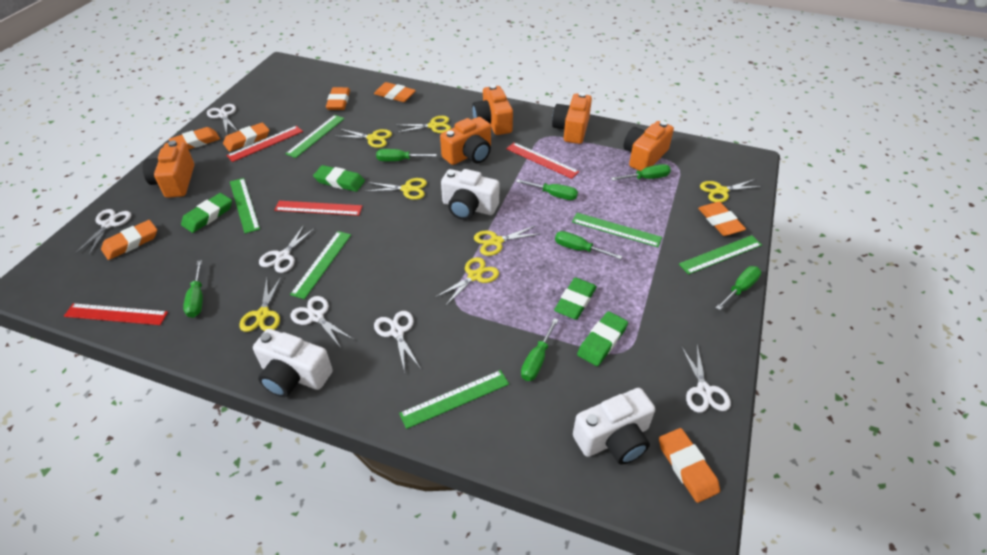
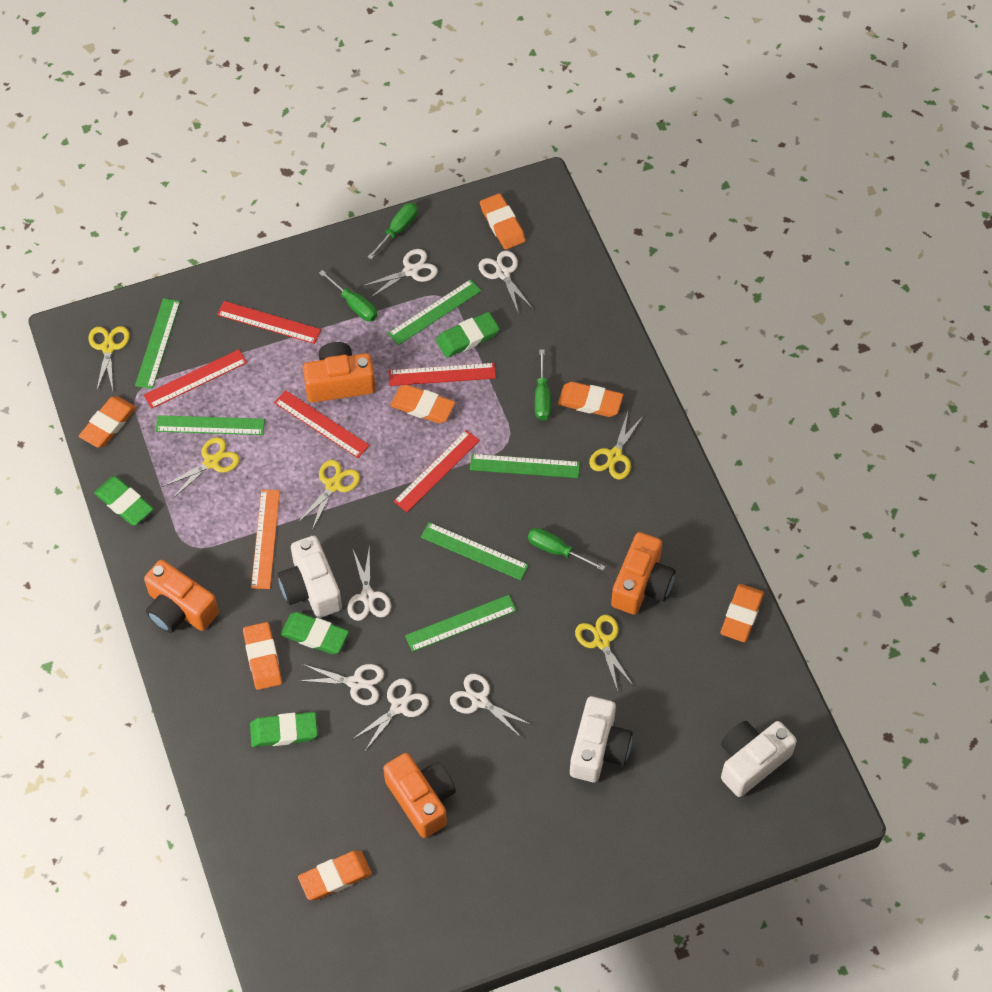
green screwdriver: [183,260,203,318] [376,149,437,161] [516,179,578,200] [521,318,558,381] [555,231,622,259] [611,164,671,181] [716,266,761,310] = 7 -> [319,270,378,321] [368,203,418,260] [528,528,605,571] [535,349,551,420] = 4
orange camera: [143,140,194,198] [440,117,491,165] [472,85,513,135] [552,92,592,144] [623,121,674,171] = 5 -> [144,560,219,633] [303,342,376,403] [383,753,456,838] [611,532,675,615] = 4
orange ruler: none = 0 -> [251,490,280,589] = 1
red ruler: [64,303,168,325] [226,126,303,162] [274,201,362,216] [506,142,579,179] = 4 -> [144,349,247,408] [217,301,321,344] [274,390,370,458] [388,363,496,386] [393,430,480,512] = 5
yellow scissors: [239,276,282,332] [335,129,392,148] [365,178,427,200] [396,116,451,133] [436,257,499,306] [474,225,539,256] [700,179,763,202] = 7 -> [88,326,130,392] [162,437,240,499] [297,460,360,530] [575,615,634,692] [589,412,644,480] = 5

